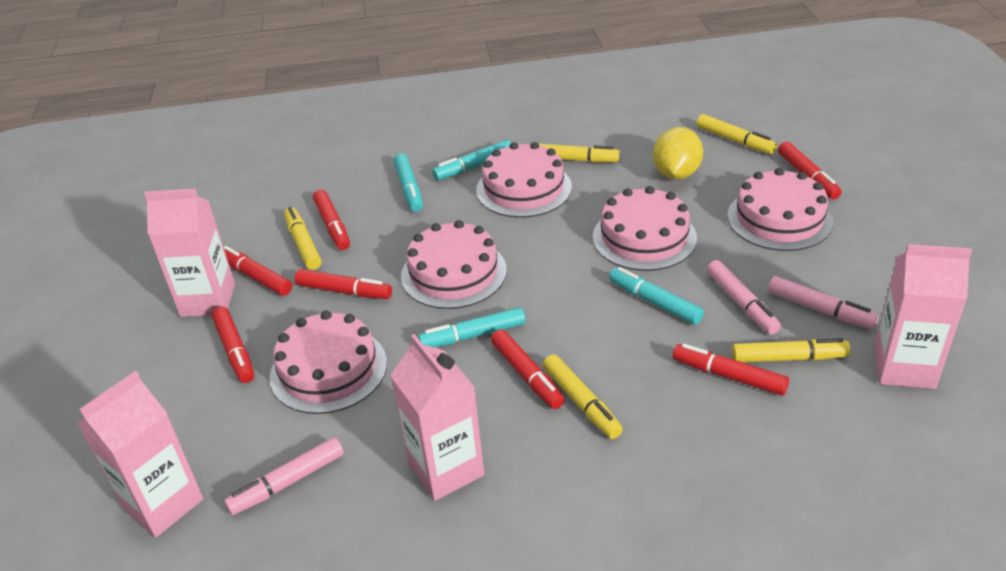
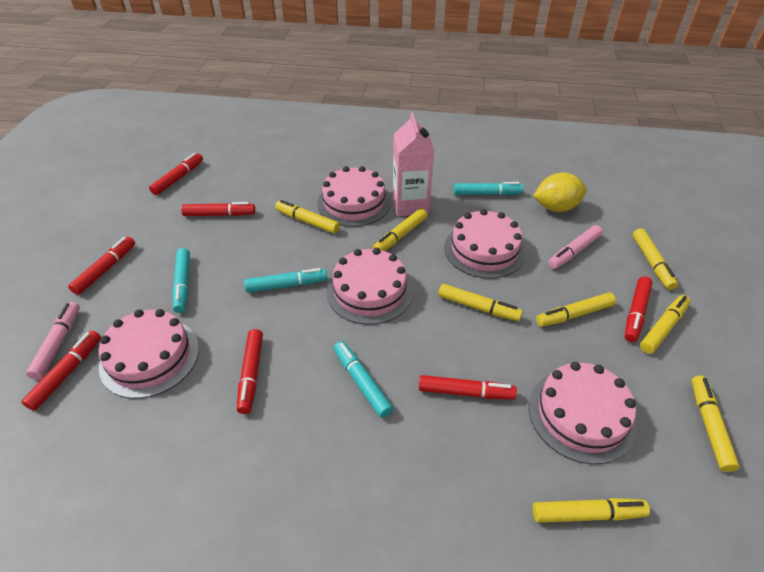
pink carton: [77,371,203,537] [144,189,235,317] [390,334,484,501] [874,244,972,389] = 4 -> [393,113,434,216] = 1
pink marker: [224,437,344,515] [707,260,781,335] [768,276,878,329] = 3 -> [26,302,80,380] [548,225,603,269] = 2
yellow marker: [284,207,321,270] [539,144,620,163] [543,354,623,439] [697,114,777,154] [732,338,851,363] = 5 -> [275,200,340,234] [373,208,428,251] [438,284,523,321] [533,498,650,523] [536,292,616,327] [633,228,678,290] [640,295,690,354] [691,376,740,472] = 8

